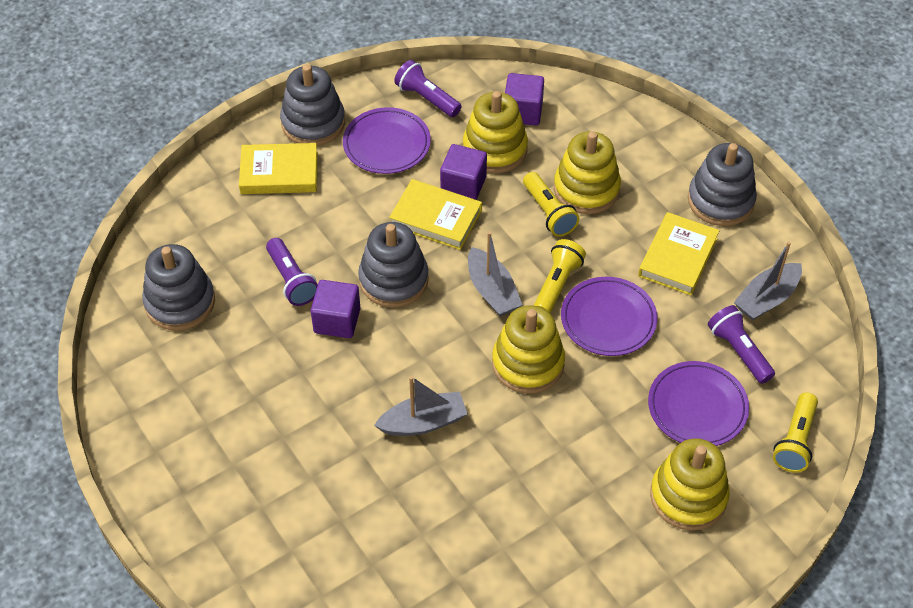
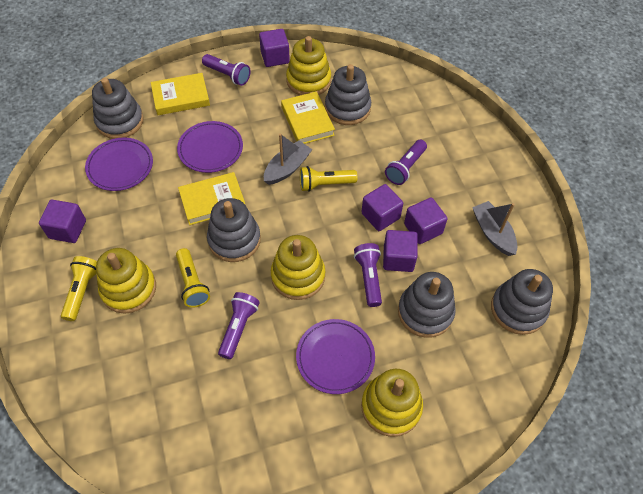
grey boat: [374,376,468,436] [468,232,522,316] [734,241,802,321] = 3 -> [264,134,312,185] [472,201,517,256] = 2
grey stacking toy: [142,244,215,331] [280,64,345,146] [358,222,429,308] [688,143,757,226] = 4 -> [92,78,144,139] [207,198,261,262] [325,64,371,125] [398,272,456,338] [491,269,553,335] = 5
purple cube: [311,280,360,338] [440,144,487,200] [505,73,544,126] = 3 -> [39,200,86,243] [259,29,290,67] [362,184,403,231] [383,230,418,272] [404,197,448,244] = 5
purple flashlight: [266,238,318,306] [394,60,462,117] [708,305,775,384] = 3 -> [202,54,250,86] [218,292,260,359] [354,243,382,307] [385,140,427,185] = 4

